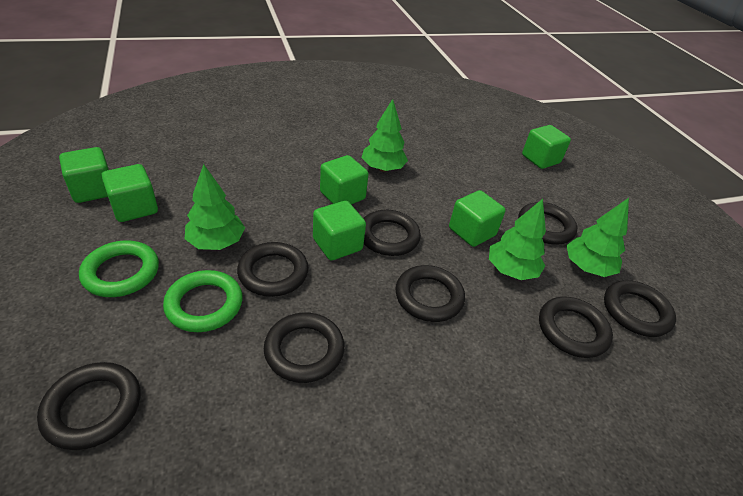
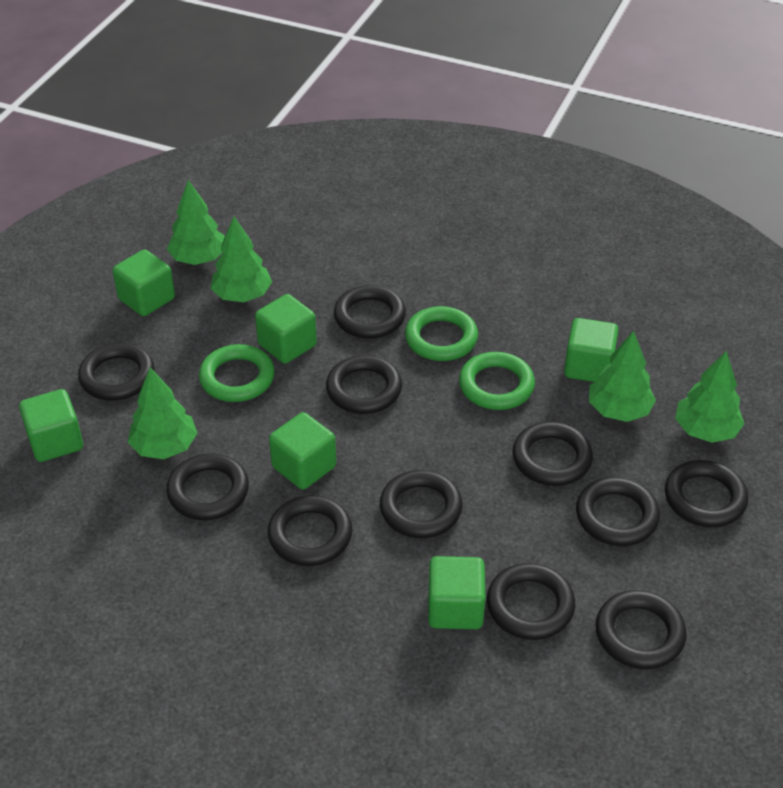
black ring: [37,362,141,450] [237,242,309,297] [264,312,345,383] [363,210,421,256] [395,265,465,322] [518,202,577,245] [539,296,613,358] [604,280,676,337] = 8 -> [78,343,155,400] [166,453,249,520] [268,495,352,566] [326,355,402,414] [334,285,406,338] [380,470,463,538] [487,563,575,640] [513,422,593,486] [576,477,660,546] [596,590,687,669] [665,460,748,527] = 11
green ring: [79,240,159,297] [163,270,243,332] = 2 -> [199,344,275,402] [405,306,478,361] [459,352,535,410] = 3
green tree: [185,164,245,250] [362,99,408,172] [489,199,546,280] [566,198,629,277] = 4 -> [128,368,197,459] [167,180,225,265] [210,216,272,302] [589,331,656,422] [675,351,745,443] = 5

